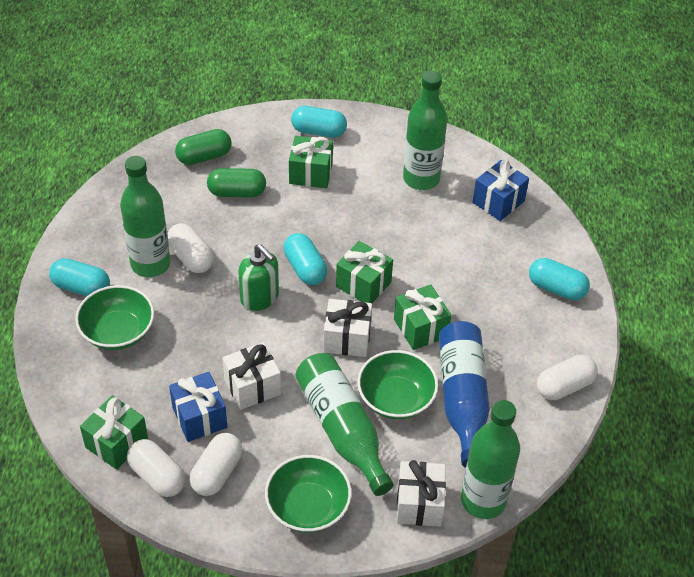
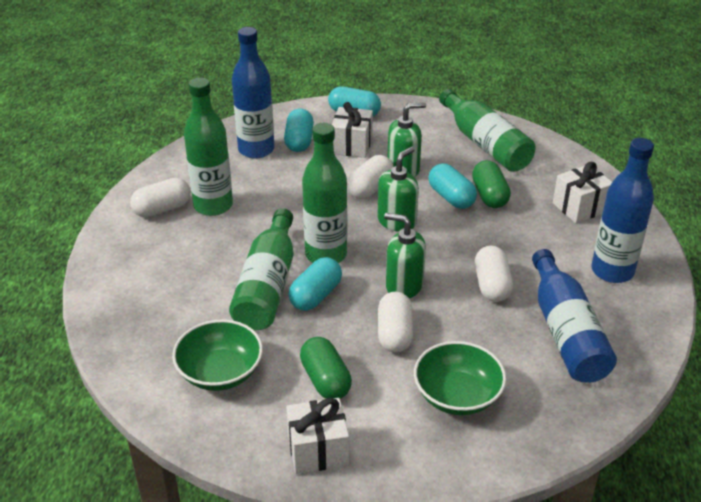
blue bottle: [439,321,490,468] = 1 -> [232,27,275,159] [532,249,617,383] [592,138,654,283] = 3
blue gift: [169,372,227,442] [473,160,529,221] = 2 -> none = 0
green bowl: [75,285,154,350] [265,455,352,533] [357,350,438,419] = 3 -> [172,319,263,391] [414,341,506,415] = 2
green gift: [80,395,148,470] [289,136,333,188] [336,241,393,303] [394,284,451,350] = 4 -> none = 0
green soap dispenser: [238,244,279,311] = 1 -> [378,147,419,232] [384,213,426,298] [388,102,426,177] = 3

